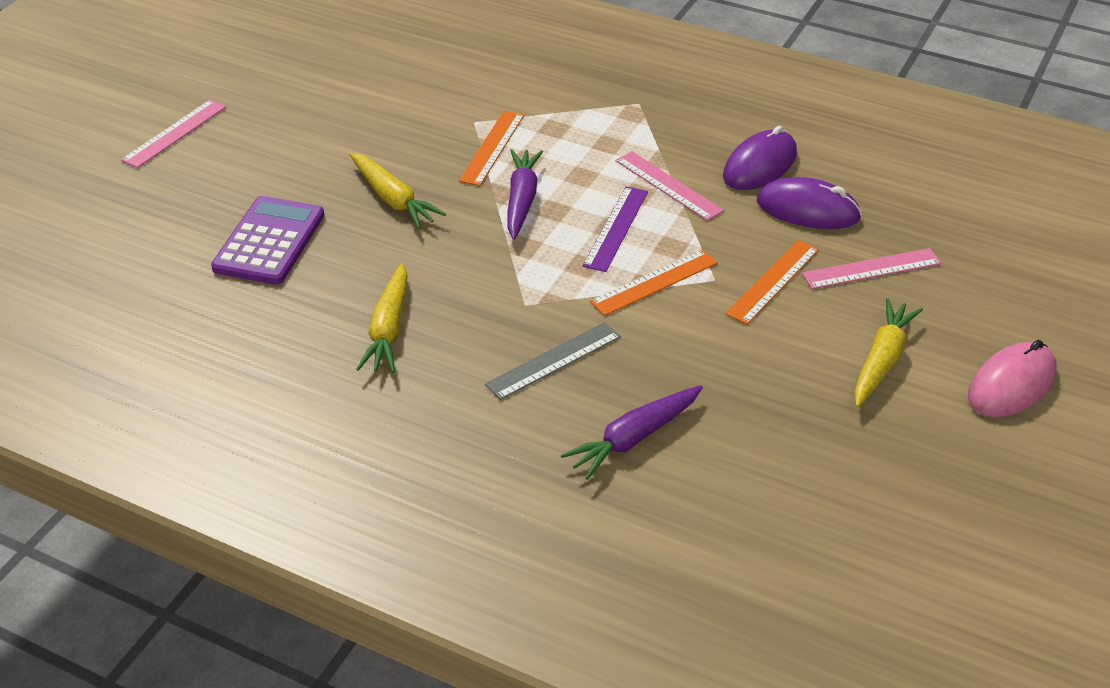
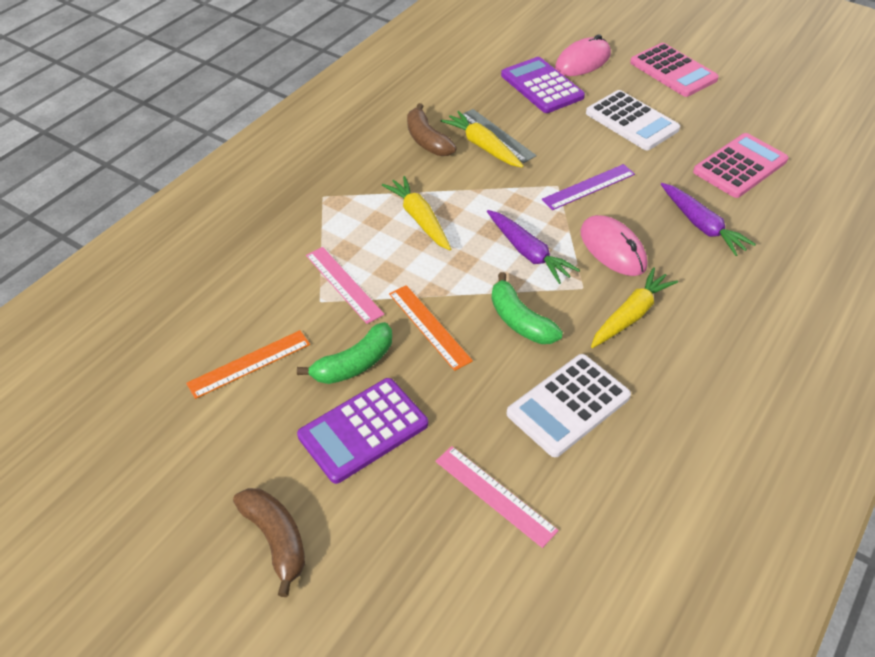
brown banana: none = 0 -> [233,488,305,597] [407,103,457,156] = 2
green banana: none = 0 -> [297,322,392,384] [491,272,563,344] = 2
orange ruler: [459,111,524,186] [590,249,718,316] [725,240,819,325] = 3 -> [186,330,310,399] [389,285,473,371] = 2
pink calculator: none = 0 -> [630,43,719,97] [693,133,788,198] = 2
pink mouse: [968,340,1057,417] = 1 -> [555,34,611,76] [580,215,647,276] = 2
pink ruler: [121,100,226,168] [615,151,724,221] [802,248,941,289] = 3 -> [306,247,384,324] [435,446,559,548] = 2
purple calculator: [211,196,324,285] = 1 -> [297,378,428,484] [501,57,585,113] = 2
purple mouse: [723,126,797,190] [757,177,862,229] = 2 -> none = 0
white calculator: none = 0 -> [507,354,631,457] [586,90,680,150] = 2

